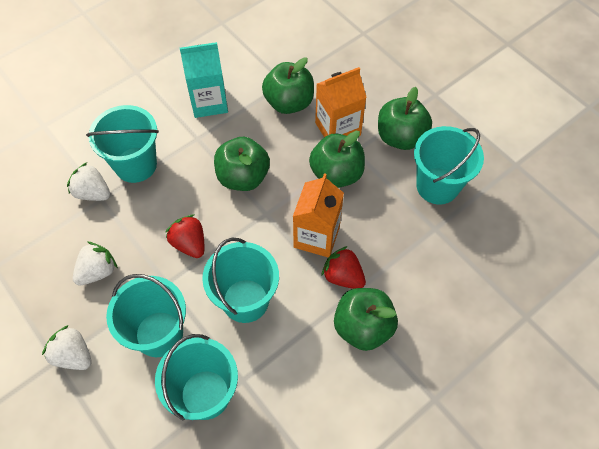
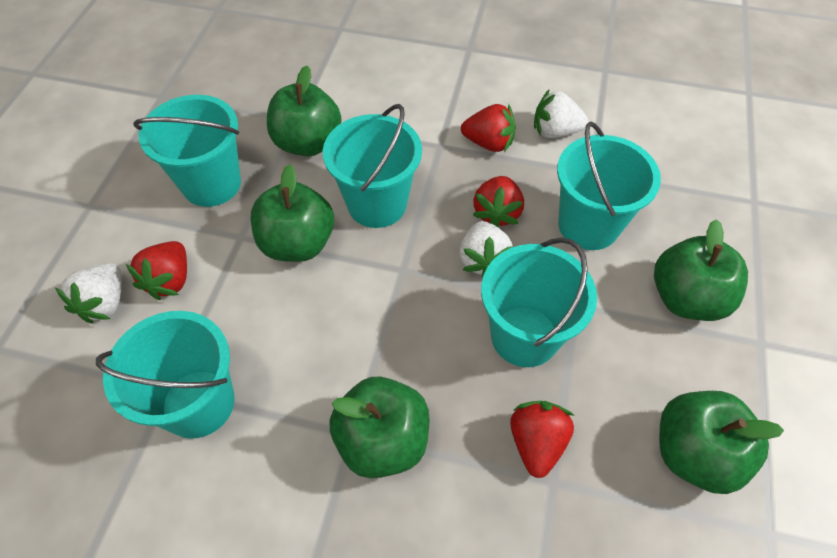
orange carton: [293,173,344,257] [315,67,366,137] = 2 -> none = 0
red strawberry: [165,215,204,258] [322,246,366,289] = 2 -> [126,241,187,300] [461,104,516,152] [473,176,524,227] [510,401,575,478] = 4
turquoise carton: [180,42,228,118] = 1 -> none = 0

